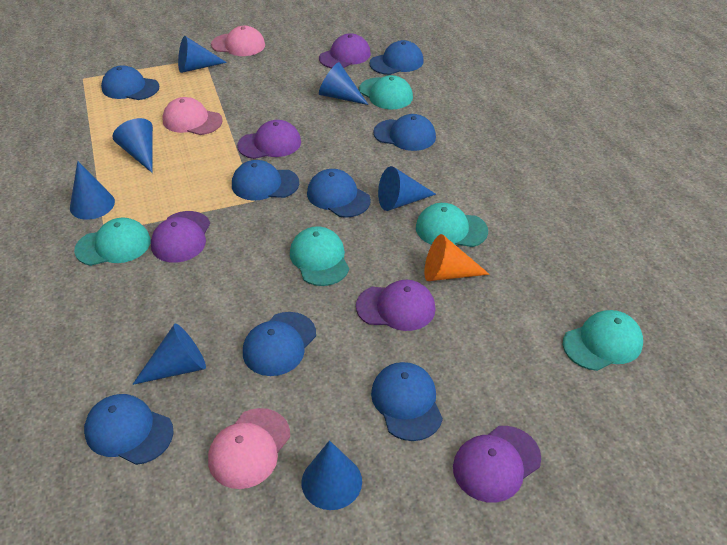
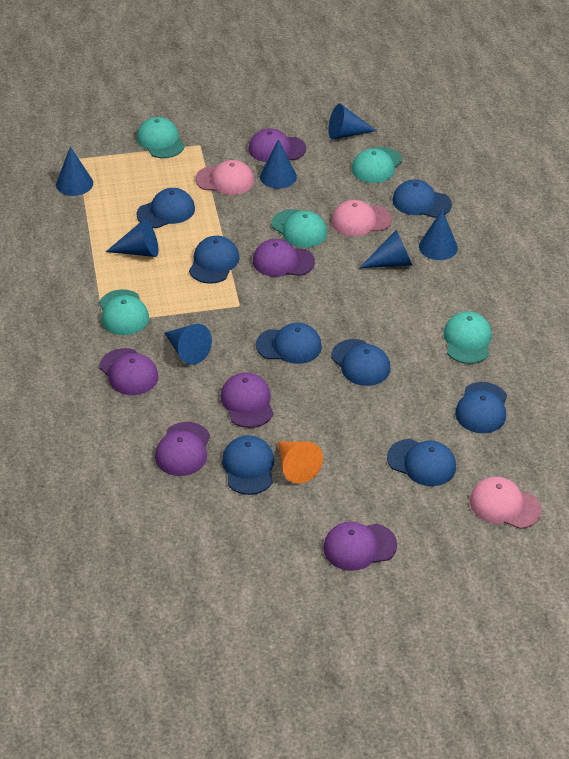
purple cap: [151,211,210,263] [237,120,301,159] [319,33,371,68] [356,280,436,331] [453,426,541,503] = 5 -> [100,348,159,395] [155,422,210,476] [220,372,273,428] [248,128,306,162] [253,239,315,277] [323,522,397,571] = 6

